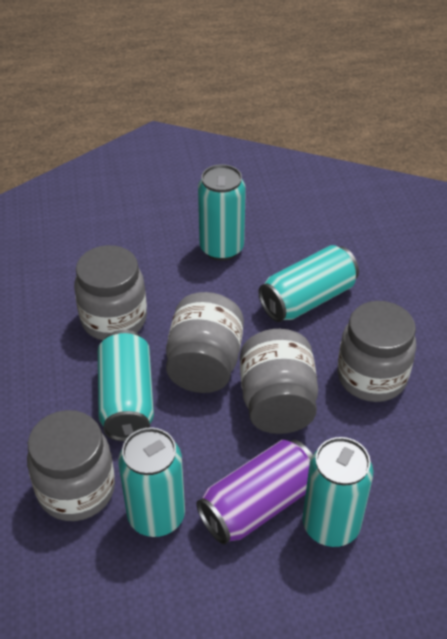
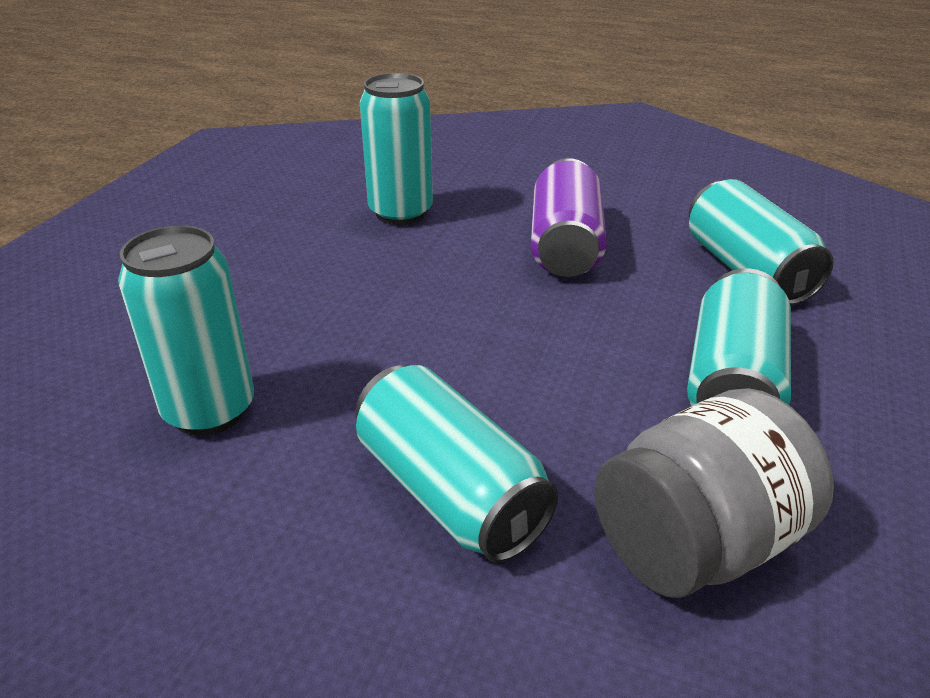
grey jar: [27,410,115,521] [74,245,147,340] [166,292,244,393] [240,329,318,434] [337,301,416,402] = 5 -> [594,388,834,598] = 1

